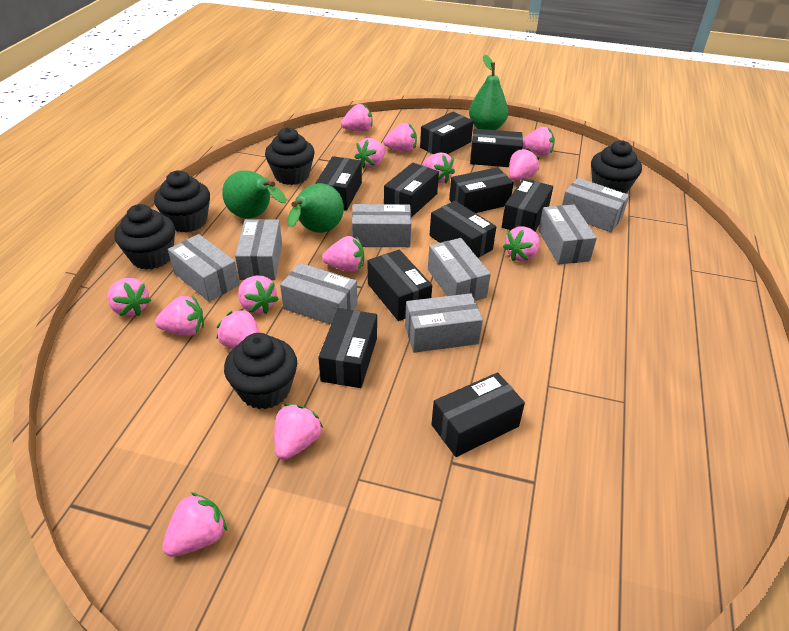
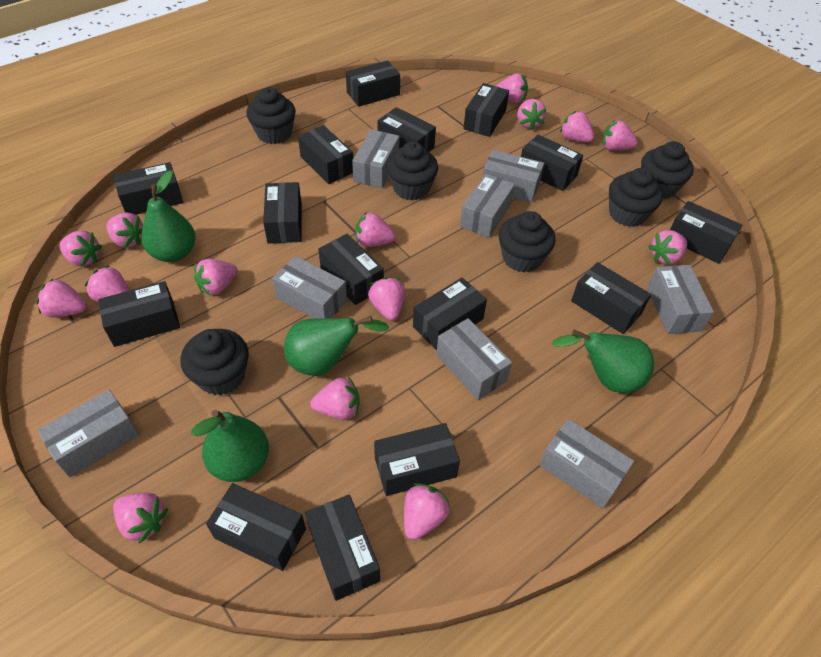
black box: [315,156,362,211] [318,308,377,388] [368,250,432,321] [384,163,439,217] [420,112,473,154] [430,201,496,258] [431,372,525,457] [449,167,514,213] [470,129,523,167] [502,178,553,231] = 10 -> [98,281,180,347] [113,162,183,215] [206,483,306,571] [263,182,302,244] [298,125,353,184] [305,494,380,601] [318,234,384,305] [346,60,400,107] [374,423,460,496] [377,107,436,152] [413,278,487,350] [463,83,509,137] [521,135,583,191] [571,262,651,334] [670,201,743,264] = 15
black cupcake: [114,204,175,270] [154,170,210,232] [224,333,297,409] [265,128,315,185] [591,140,642,194] = 5 -> [181,329,249,396] [246,87,296,144] [386,141,438,200] [499,211,556,273] [609,168,663,227] [641,141,694,199] = 6
green pear: [222,170,287,219] [287,183,344,233] [469,55,508,130] = 3 -> [141,171,195,262] [191,410,269,482] [284,316,389,376] [552,330,654,393] = 4
pink strawberry: [108,278,151,316] [155,295,204,336] [162,492,227,557] [216,308,260,349] [238,276,279,314] [274,404,323,460] [322,236,364,272] [341,104,373,132] [355,138,385,168] [384,123,417,152] [423,152,455,184] [503,226,540,261] [509,148,539,181] [522,127,555,156] = 14 -> [36,279,87,317] [59,230,102,267] [85,265,129,302] [106,212,143,248] [113,492,168,544] [194,259,238,296] [310,377,360,420] [356,212,396,247] [368,277,405,321] [404,483,450,540] [496,73,528,103] [517,99,546,130] [560,111,594,142] [602,120,638,151] [648,230,687,265] = 15

